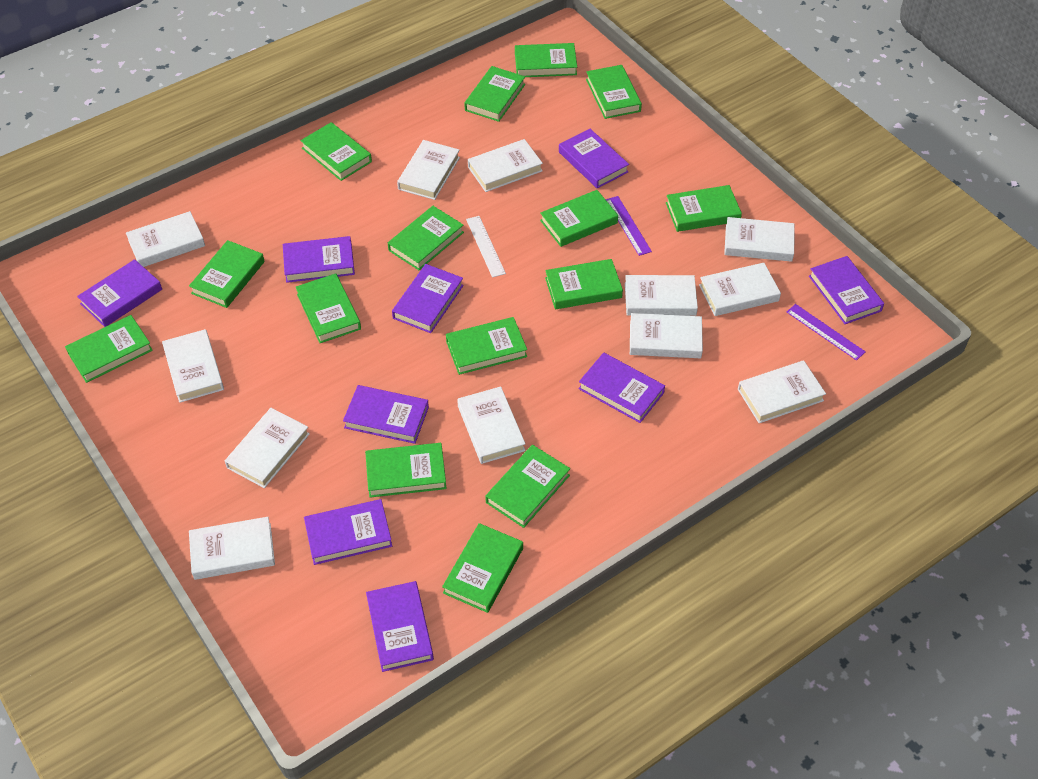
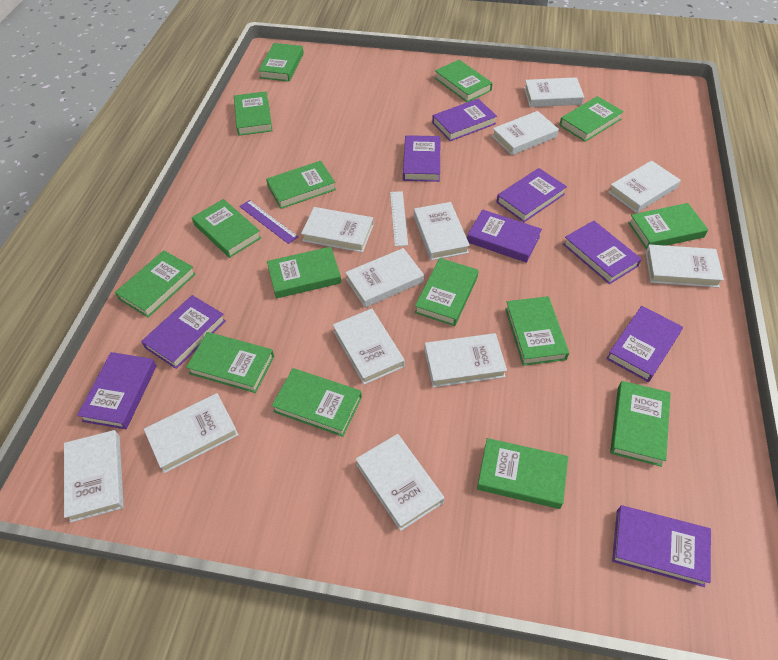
purple ruler: [606,196,652,256] [787,304,866,361] = 2 -> [239,200,298,244] = 1

